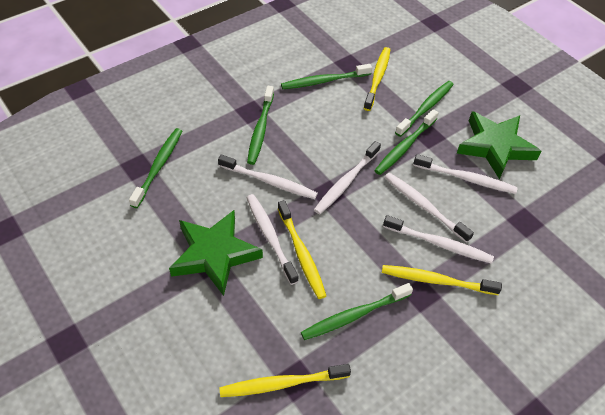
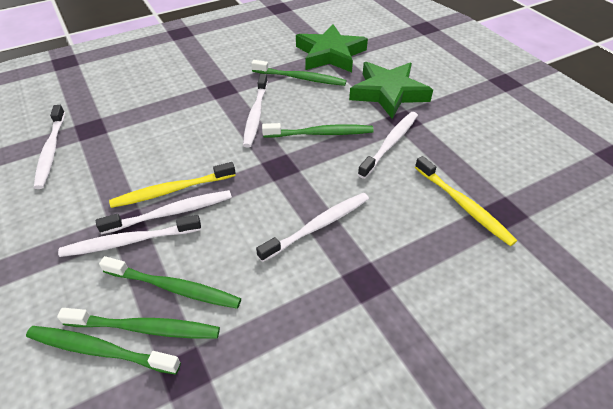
green toothbrush: [129,128,182,208] [247,86,274,165] [281,64,372,89] [301,283,413,340] [374,109,439,175] [395,81,454,137] = 6 -> [26,326,181,375] [57,308,220,339] [99,256,241,309] [251,60,347,86] [262,123,374,138] = 5
yellow toothbrush: [219,364,351,397] [278,200,326,299] [364,47,390,111] [382,265,502,295] = 4 -> [109,162,236,208] [415,156,517,246] = 2

